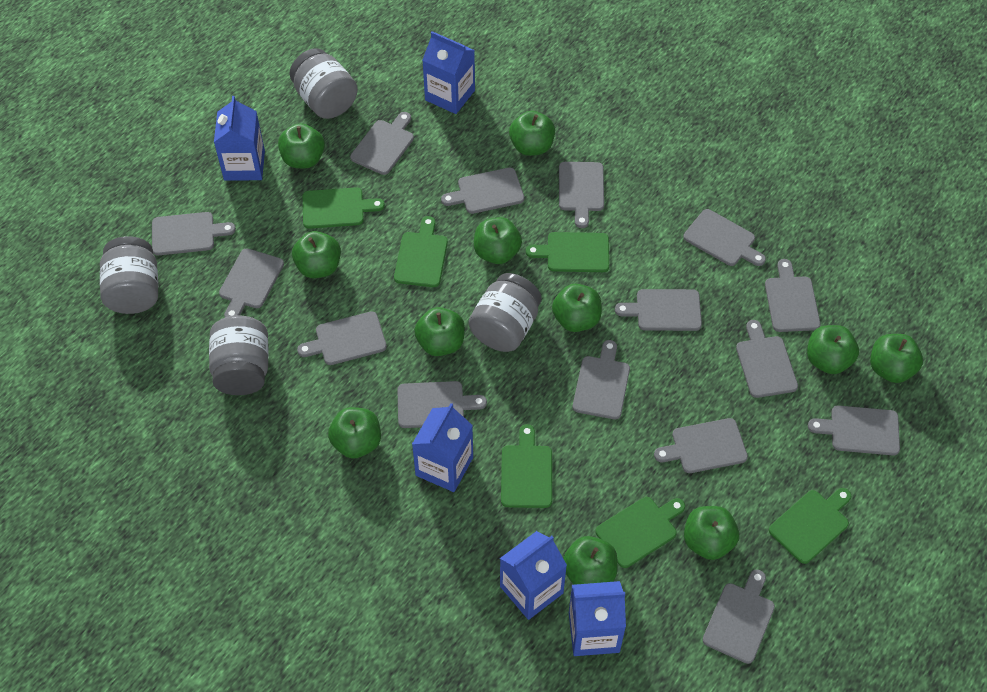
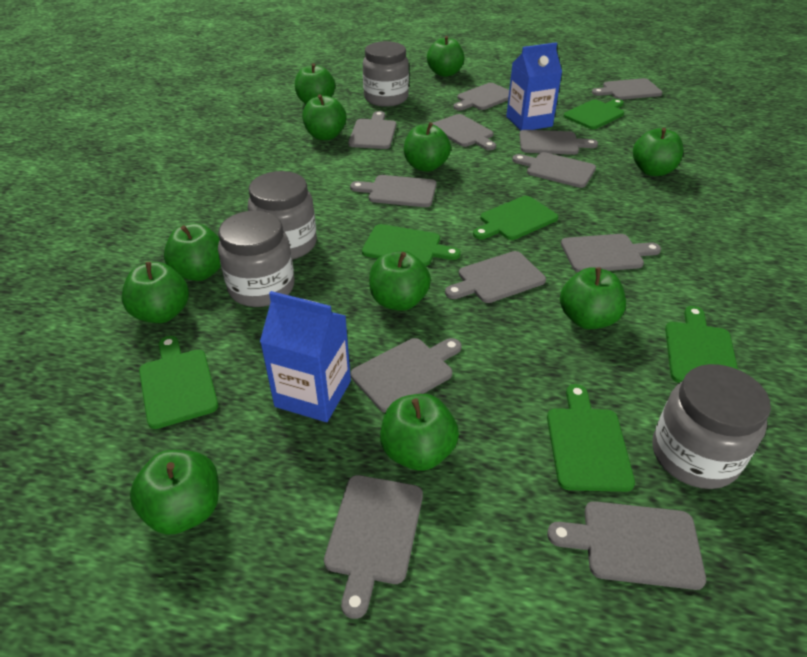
blue carton: [214,96,265,181] [412,403,473,492] [422,31,475,114] [500,531,567,620] [569,581,626,656] = 5 -> [260,291,351,422] [506,42,562,131] = 2
grey cutting board: [152,212,236,255] [219,248,284,317] [297,311,387,365] [350,112,414,175] [397,381,487,428] [441,168,524,214] [559,162,604,228] [573,340,630,419] [615,289,702,331] [654,418,748,473] [683,209,766,266] [703,570,775,664] [736,320,798,398] [765,259,821,332] [808,405,900,455] = 15 -> [324,475,423,619] [348,111,396,149] [350,175,437,207] [351,338,462,413] [433,114,496,150] [445,251,546,303] [453,83,509,111] [512,152,596,188] [519,130,598,155] [547,501,706,590] [561,234,661,272] [592,78,663,100] = 12

